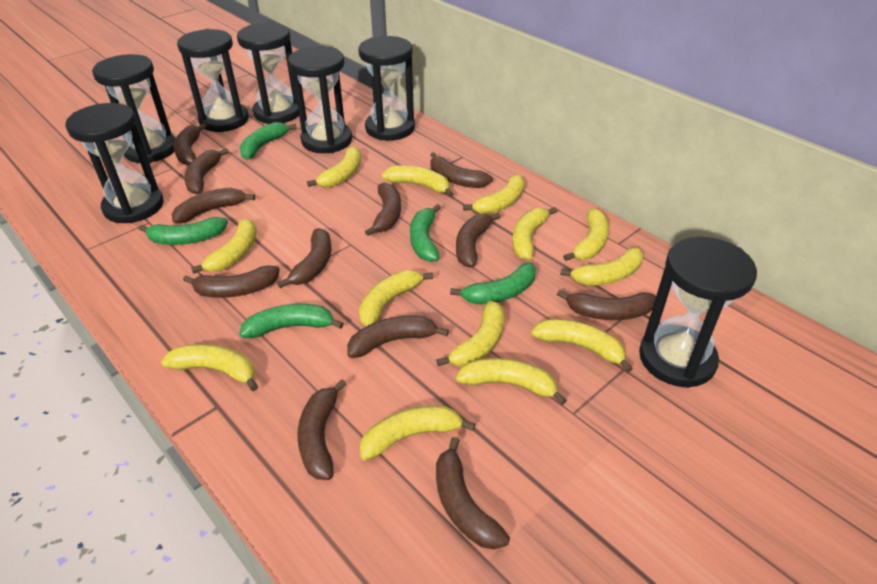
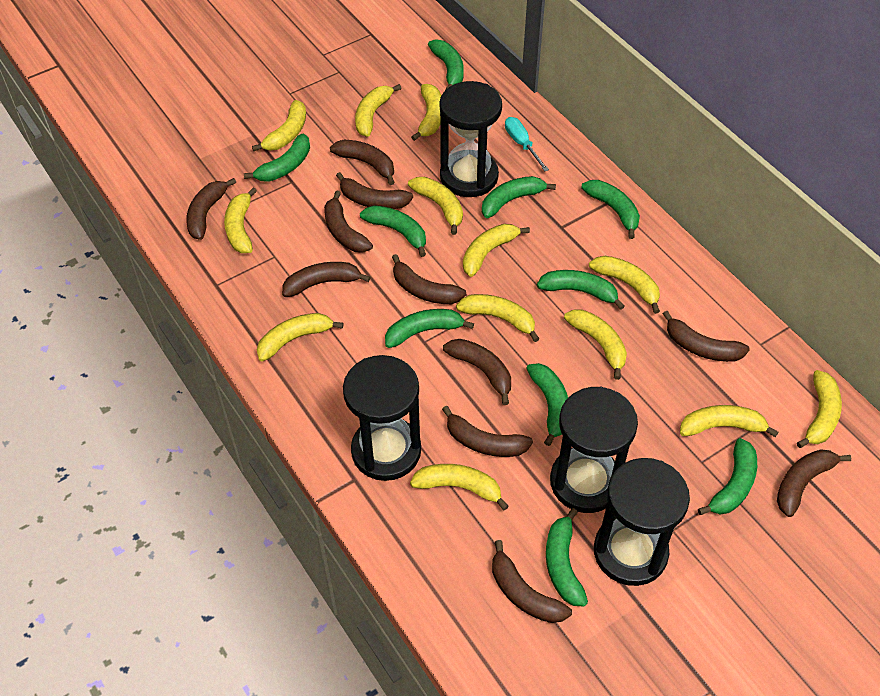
black hourglass: [66,103,164,223] [92,54,175,163] [177,29,249,132] [237,23,299,124] [288,46,352,153] [358,36,415,141] [639,237,757,388] = 7 -> [343,355,421,481] [439,81,502,197] [550,387,638,513] [594,458,690,586] = 4
brown banana: [172,188,255,223] [173,123,207,165] [183,266,280,298] [184,148,229,194] [277,228,331,288] [297,379,347,480] [347,315,449,358] [365,182,401,236] [430,152,493,188] [436,437,510,549] [456,213,501,267] [557,290,656,320] = 12 -> [186,178,236,240] [282,262,370,297] [324,191,373,253] [330,140,395,185] [336,172,413,209] [392,254,466,304] [442,406,533,457] [443,339,511,405] [492,540,572,623] [663,311,750,362] [777,449,851,517] = 11
green banana: [139,217,228,245] [239,304,344,338] [240,122,297,160] [410,204,441,262] [450,262,536,305] = 5 -> [244,134,310,182] [360,205,426,257] [385,309,474,348] [428,39,464,90] [482,176,556,218] [526,363,568,446] [537,270,625,310] [546,508,588,607] [581,180,640,239] [698,438,757,515] = 10
turquoise screwdriver: none = 0 -> [505,117,549,171] = 1

